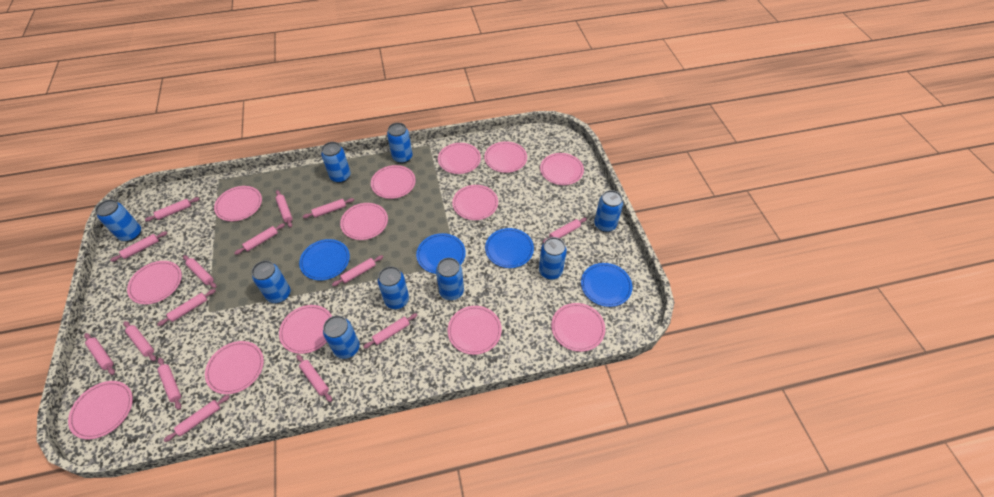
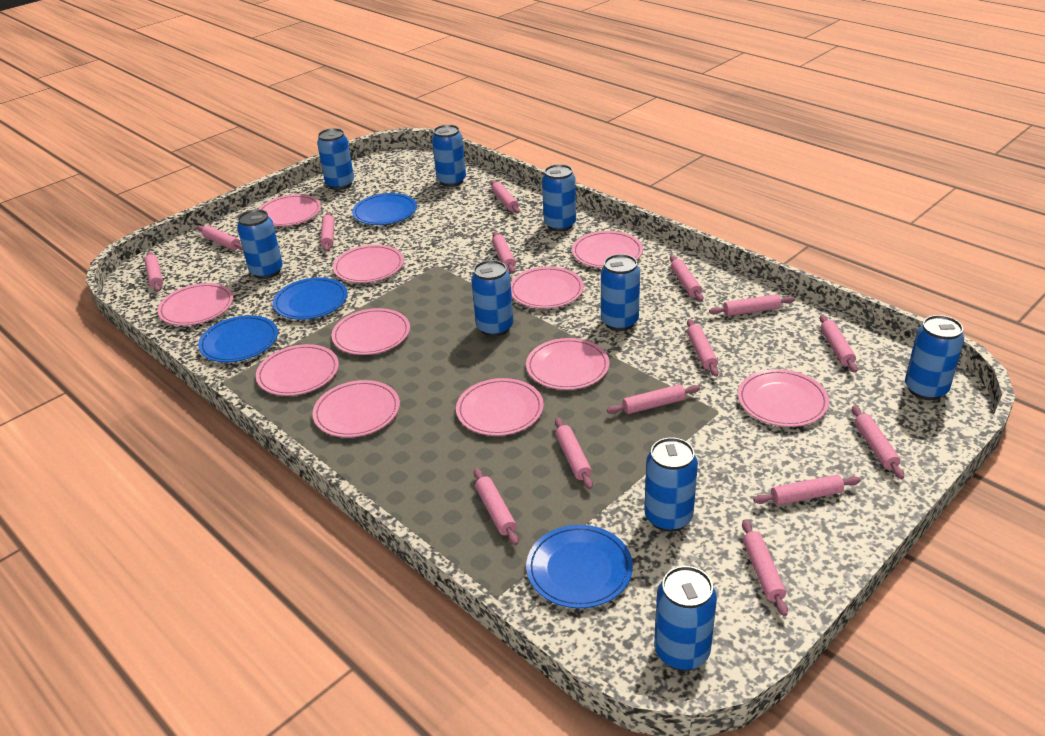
pink plate: [68,381,133,439] [127,261,182,304] [205,341,264,394] [214,186,262,221] [279,305,332,354] [340,203,388,240] [371,165,416,199] [438,143,481,174] [448,306,502,355] [452,185,498,220] [484,141,527,173] [540,153,584,185] [551,303,605,352] = 13 -> [157,283,233,326] [256,344,339,396] [259,194,321,226] [313,380,400,437] [331,308,410,355] [333,245,404,283] [456,378,544,436] [511,267,584,309] [526,338,610,390] [572,231,643,268] [738,369,829,427] = 11

